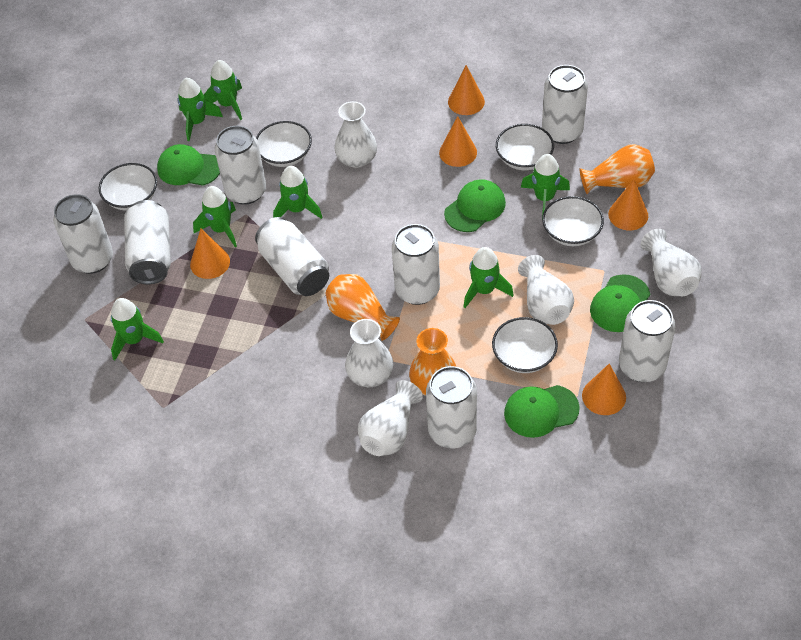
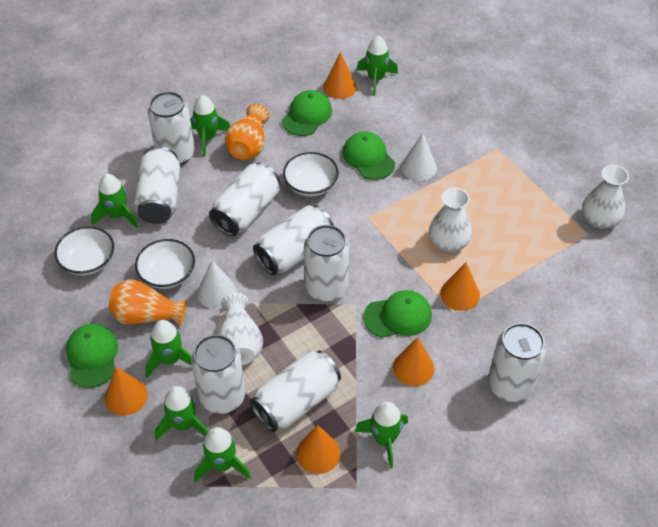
orange vase: [326,274,400,341] [409,328,456,396] [579,144,655,194] = 3 -> [109,279,187,327] [225,104,269,160] = 2
white bowl: [99,163,157,211] [256,121,312,167] [492,317,558,373] [496,124,554,170] [542,196,604,246] = 5 -> [55,226,114,276] [135,239,195,289] [283,152,339,197] = 3
white cone: none = 0 -> [197,260,237,309] [401,133,437,181] = 2
white vase: [335,101,377,168] [345,319,393,387] [358,380,423,456] [518,255,574,325] [641,229,702,296] = 5 -> [218,293,263,365] [429,188,472,252] [582,165,629,228] = 3

